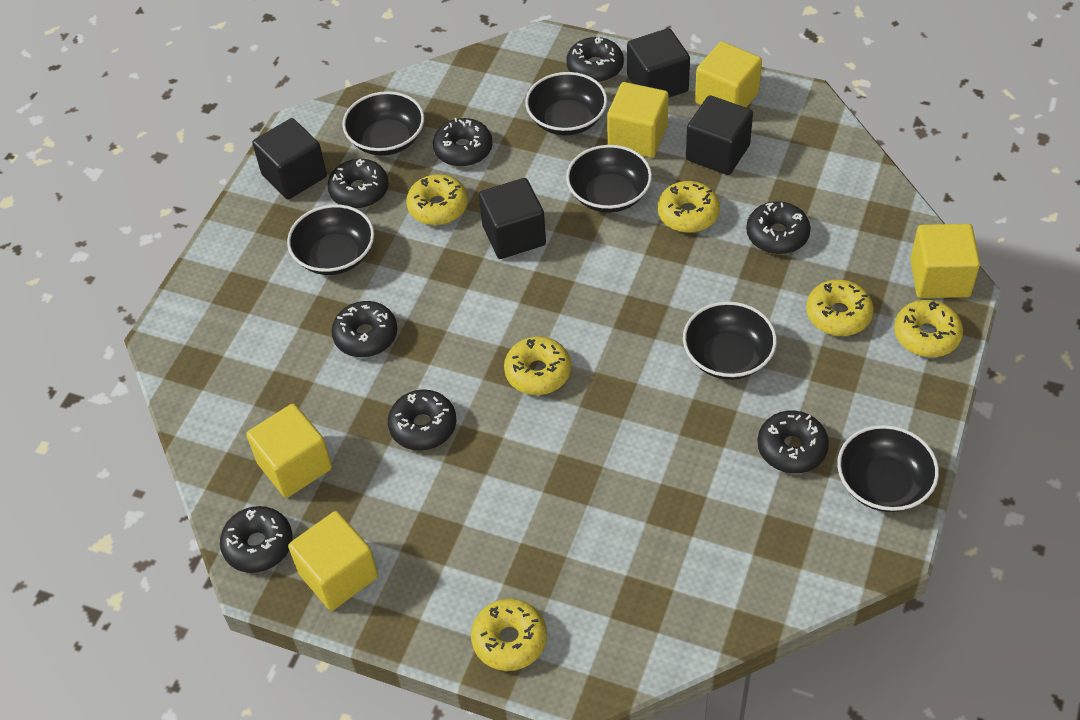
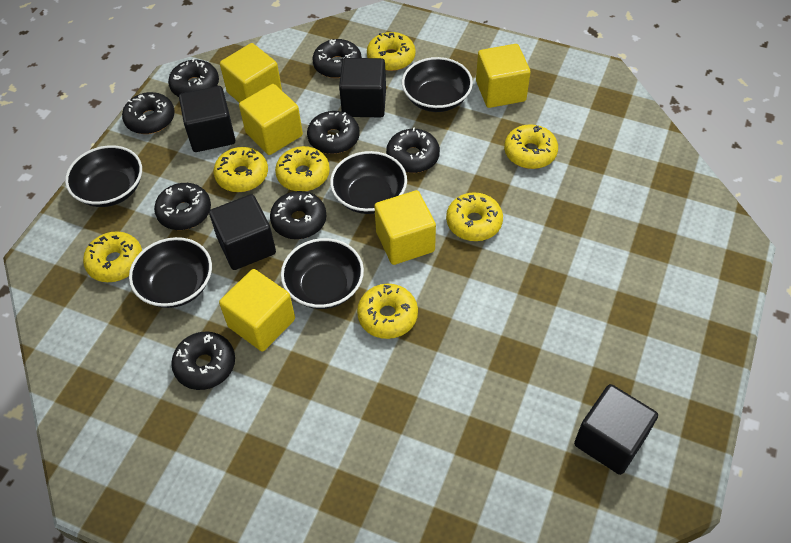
black bowl: [287,205,374,275] [342,91,424,156] [525,72,607,135] [566,145,652,213] [683,302,777,380] [837,425,939,512] = 6 -> [65,145,142,207] [129,237,212,308] [281,238,364,309] [330,151,407,214] [402,57,473,112] = 5
yellow donut: [406,174,468,225] [471,599,547,671] [504,336,571,395] [657,181,720,233] [806,280,874,336] [894,300,963,357] = 6 -> [83,231,142,282] [214,147,268,192] [275,146,330,191] [357,284,418,339] [367,32,416,71] [446,192,503,241] [504,124,558,169] = 7

